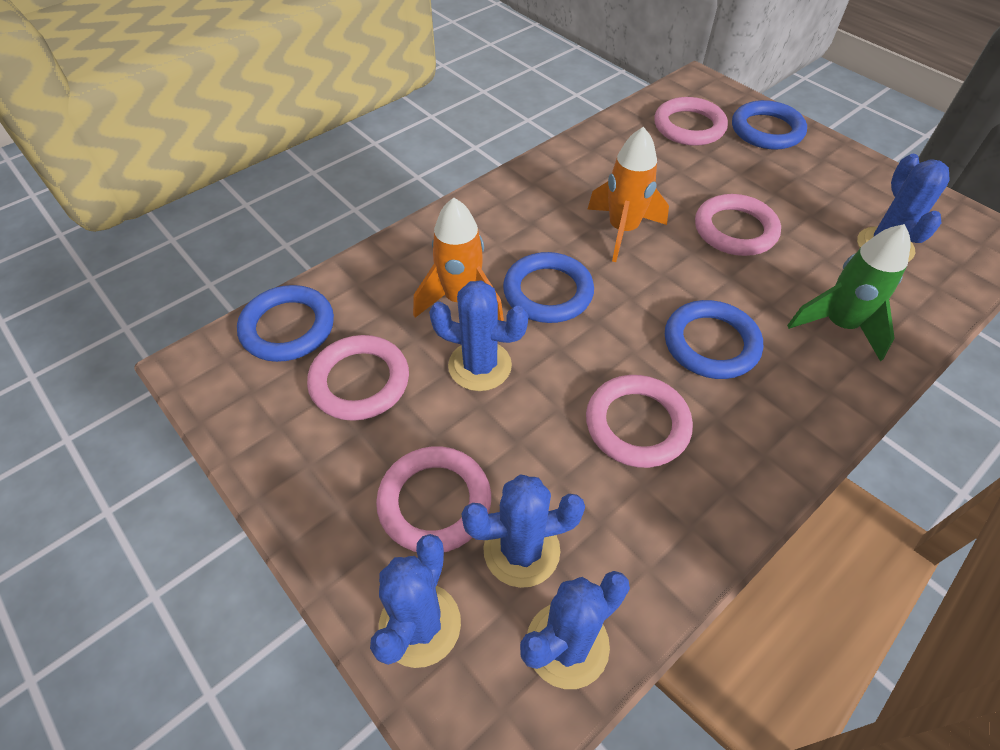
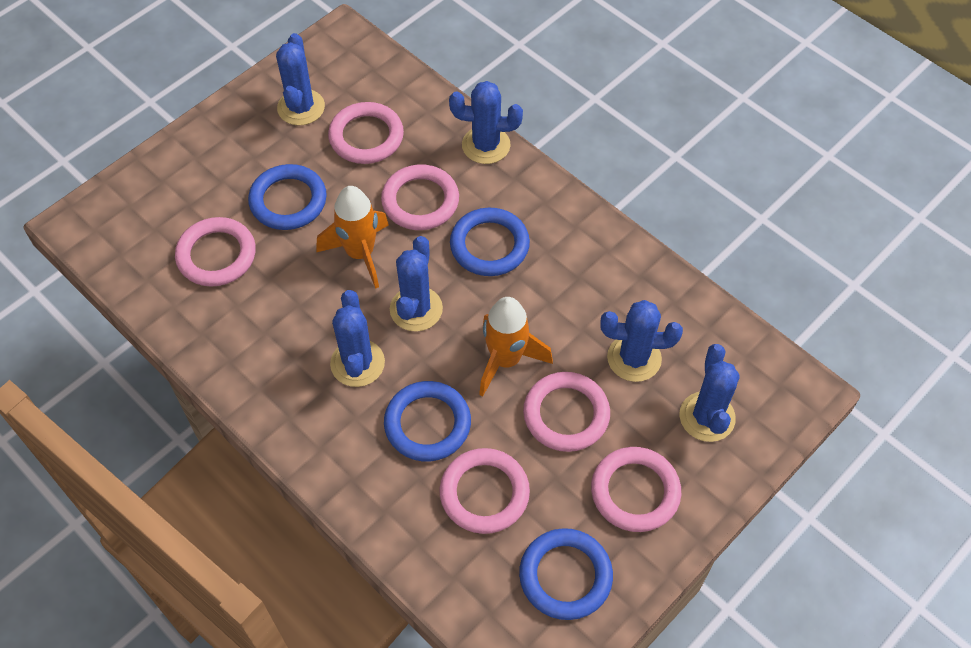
blue cactus: [370,534,461,668] [429,280,528,391] [462,474,585,588] [520,571,630,689] [857,154,950,262] = 5 -> [276,33,325,126] [330,290,385,387] [390,236,443,332] [449,81,523,164] [601,300,683,382] [679,344,740,442] = 6
green rocket: [787,224,911,361] = 1 -> none = 0
pink ring: [307,335,409,421] [376,446,491,552] [586,375,693,468] [654,97,728,146] [695,194,781,256] = 5 -> [175,217,256,286] [328,102,404,164] [381,164,459,230] [439,448,530,534] [523,372,610,452] [591,447,681,532] = 6

